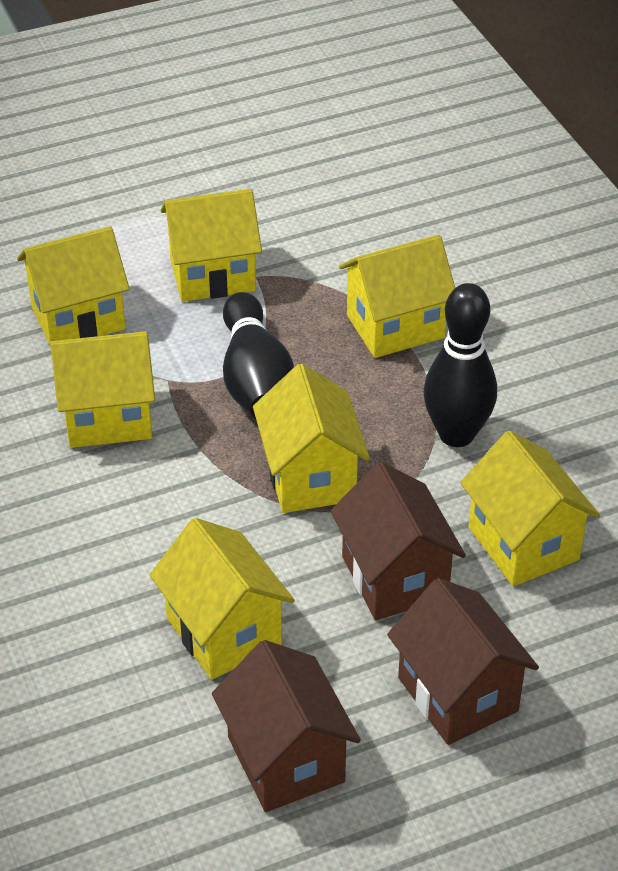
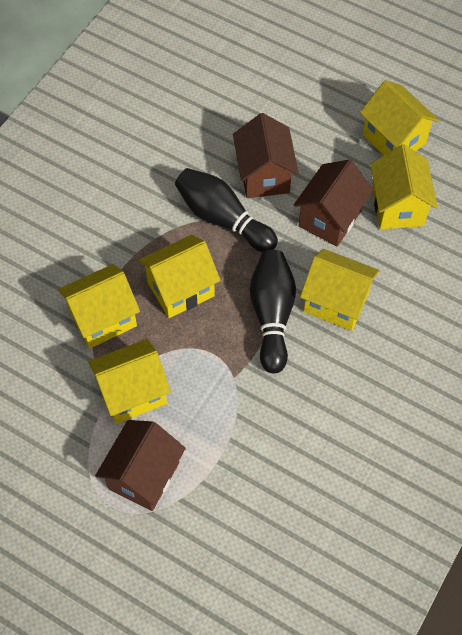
yellow house: [17,226,130,347] [50,331,155,448] [150,518,295,680] [160,189,262,302] [253,364,370,513] [339,235,455,358] [460,431,600,587] = 7 -> [58,264,140,348] [88,339,171,424] [139,235,221,318] [300,249,379,331] [360,80,439,155] [370,144,438,229] = 6

